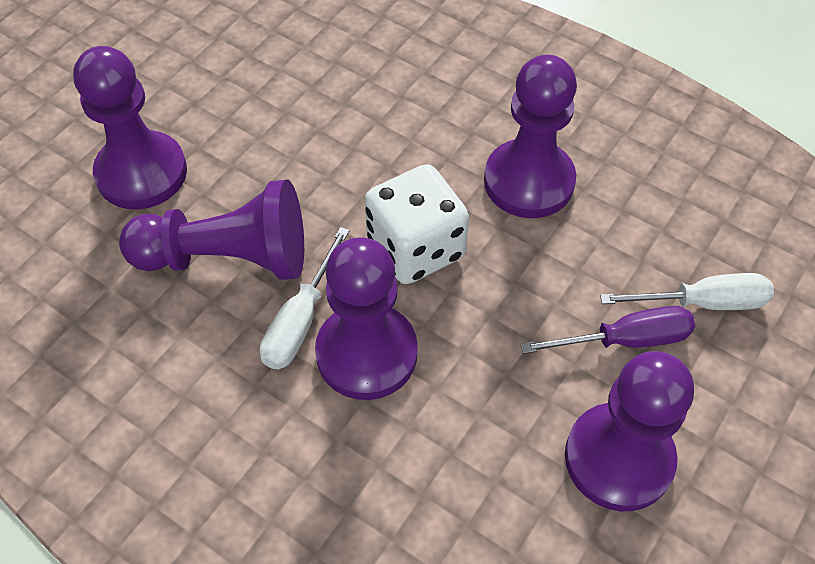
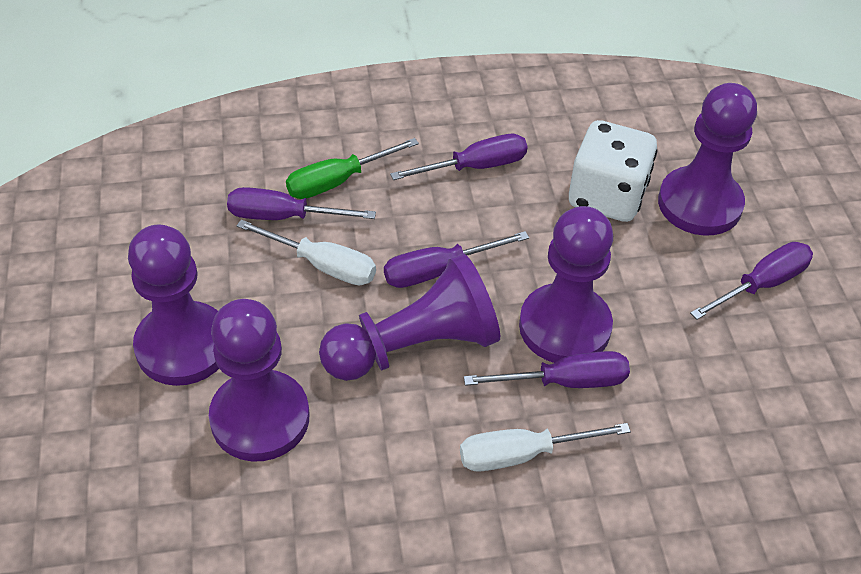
green screwdriver: none = 0 -> [286,138,419,199] = 1
purple screwdriver: [521,306,695,354] = 1 -> [227,187,376,220] [384,231,529,288] [390,134,527,180] [464,351,630,388] [690,242,813,320] = 5

